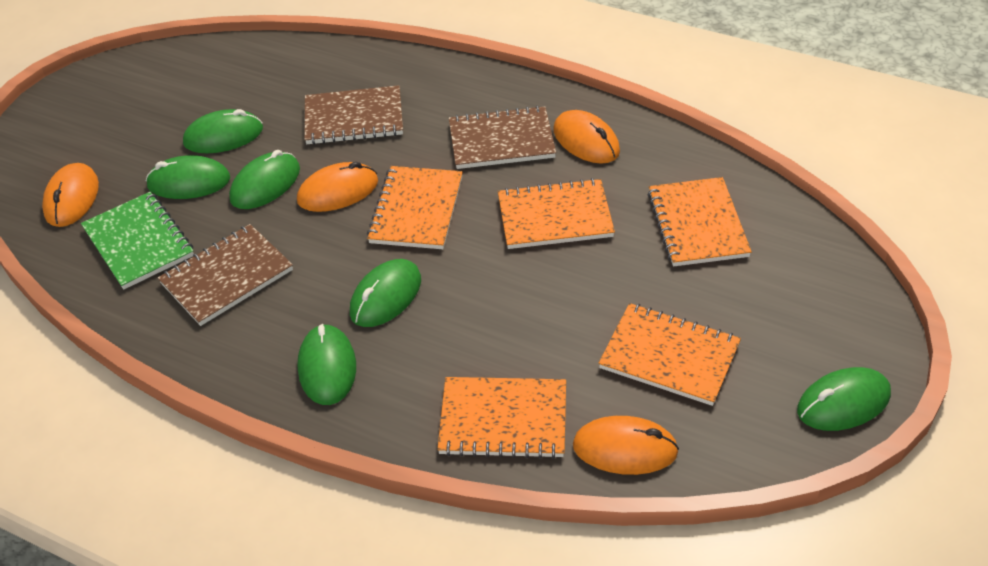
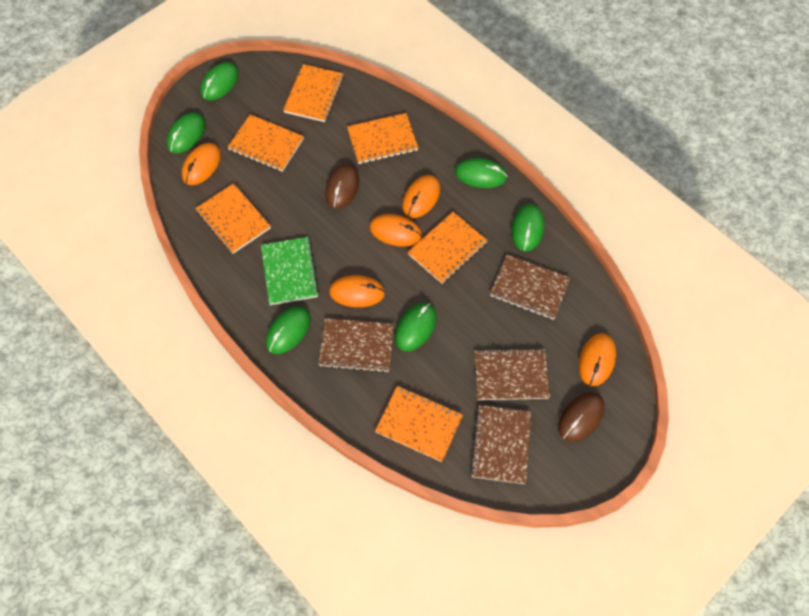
brown mouse: none = 0 -> [325,164,359,209] [558,392,605,442] = 2
brown notebook: [158,224,293,326] [305,85,403,145] [449,106,556,169] = 3 -> [319,318,394,373] [470,405,531,484] [475,348,550,400] [490,254,570,320] = 4
orange mouse: [42,163,99,227] [297,162,378,212] [553,110,620,164] [573,416,679,475] = 4 -> [182,143,221,185] [329,275,385,307] [370,214,422,247] [402,175,440,218] [579,333,616,386] = 5
orange notebook: [367,166,463,249] [437,377,566,459] [498,178,615,249] [598,303,741,406] [647,177,752,267] = 5 -> [195,183,271,254] [228,114,304,172] [283,64,344,122] [347,113,418,164] [375,386,463,462] [408,212,488,283] = 6

